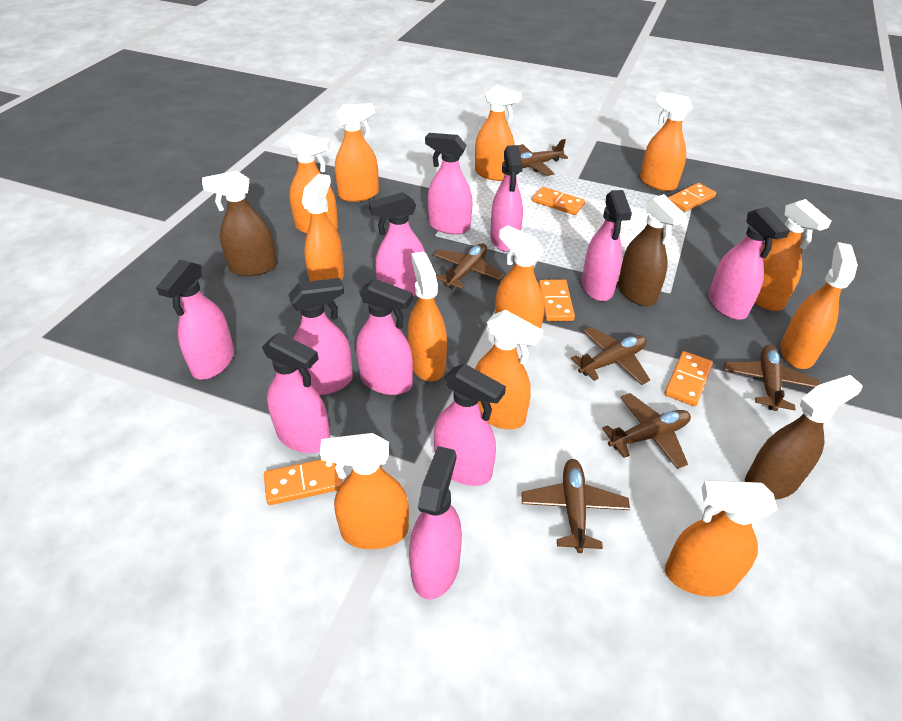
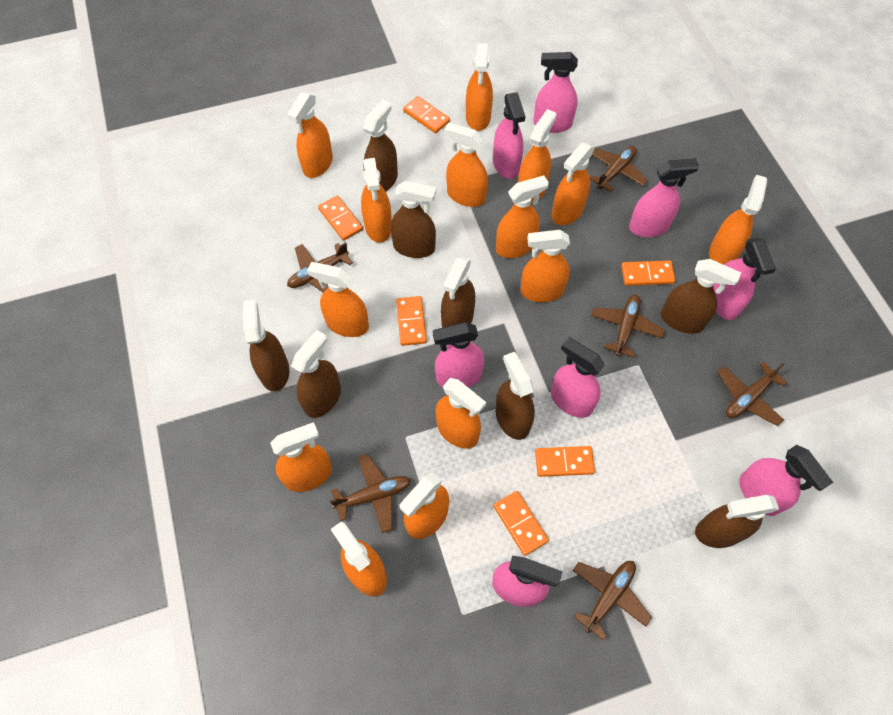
brown spray bottle: [202,171,277,276] [618,194,687,306] [745,375,863,500] = 3 -> [243,300,289,392] [291,330,341,418] [363,99,398,191] [391,181,436,258] [441,256,475,328] [496,352,535,440] [661,259,741,334] [695,495,779,548] = 8
orange domino: [264,459,342,505] [532,187,585,215] [539,279,575,321] [665,351,713,406] [668,183,716,212] = 5 -> [318,196,363,241] [396,296,427,346] [403,96,450,133] [493,491,549,556] [535,446,595,477] [621,260,676,286] = 6
orange spray bottle: [288,133,338,234] [302,174,344,281] [320,433,409,549] [335,103,379,202] [408,251,447,382] [475,84,522,181] [475,310,543,429] [495,225,544,346] [640,92,693,191] [665,480,777,597] [755,199,832,311] [781,242,858,369] = 12 -> [270,422,332,492] [287,92,333,178] [307,262,369,337] [330,522,387,597] [361,158,392,243] [399,473,449,539] [435,378,486,449] [444,123,488,207] [466,43,493,131] [496,175,549,258] [518,109,557,204] [520,230,570,302] [552,142,595,225] [709,175,767,265] = 14
pink spray bottle: [156,260,234,380] [262,333,330,453] [288,278,353,395] [356,278,413,395] [369,192,425,297] [409,446,462,600] [425,133,473,235] [434,364,506,486] [490,145,523,252] [582,190,632,301] [708,207,790,320] = 11 -> [433,322,484,387] [492,556,562,607] [493,92,526,179] [533,52,578,133] [551,338,605,418] [629,158,699,237] [714,238,776,320] [739,445,833,516] = 8

